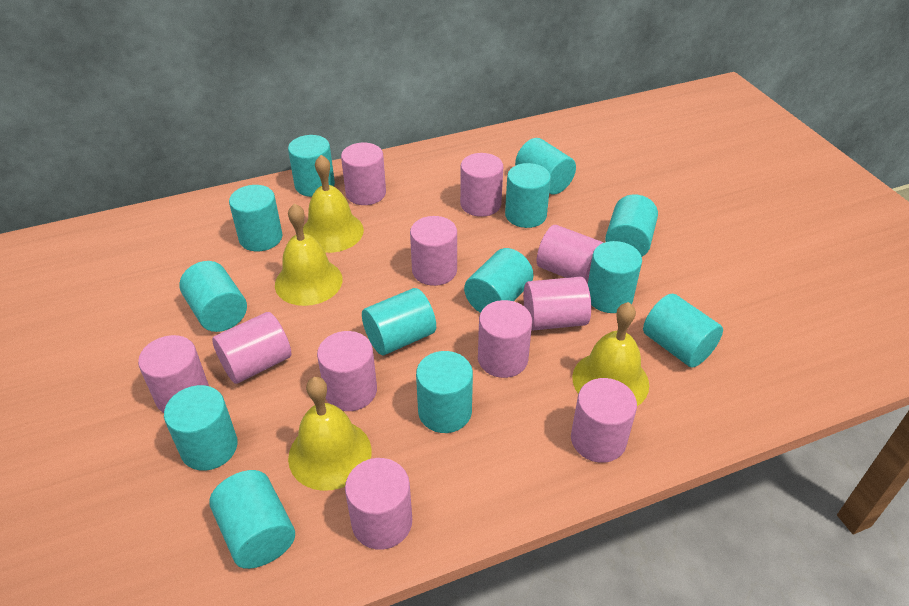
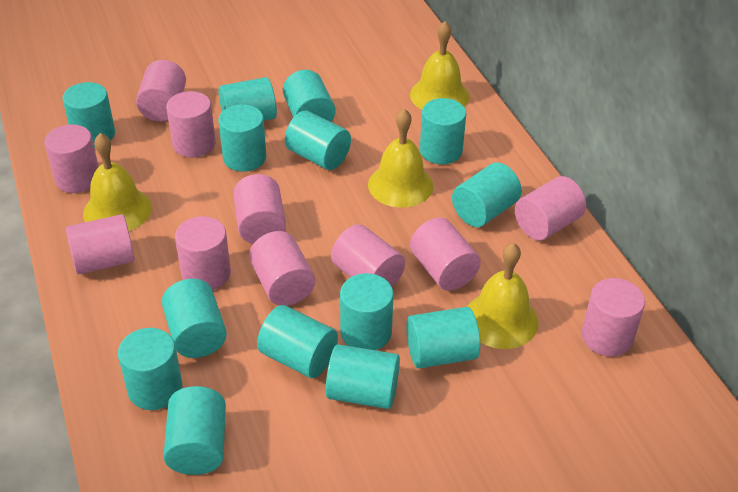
turquoise cylinder: [164,385,238,471] [179,261,247,332] [209,470,295,569] [229,185,283,252] [288,135,335,197] [362,288,436,355] [416,351,473,433] [464,248,534,313] [505,163,551,228] [515,138,576,194] [588,241,642,313] [605,194,658,256] [643,294,723,367] = 13 -> [62,82,115,148] [118,328,182,410] [162,279,227,358] [163,386,226,475] [218,104,266,172] [219,77,277,121] [257,305,338,378] [283,70,335,122] [285,111,351,170] [326,344,400,409] [340,273,394,350] [406,307,480,368] [420,98,466,164] [452,163,522,227] = 14

